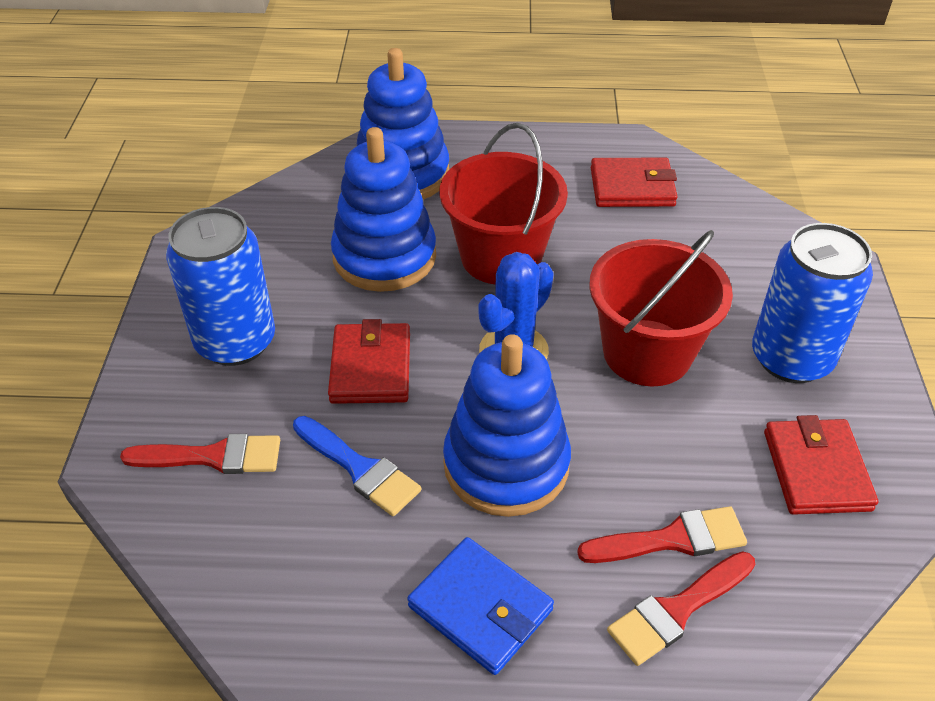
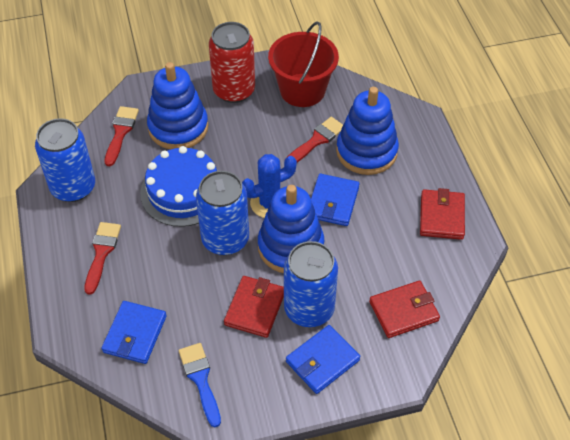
blue cake: none = 0 -> [140,146,218,227] = 1
blue can: [166,207,275,366] [752,223,873,383] = 2 -> [35,118,95,202] [196,171,249,255] [284,241,338,327] = 3
blue wallet: [407,537,554,675] = 1 -> [101,301,167,364] [286,325,360,394] [311,174,360,226] = 3
red bucket: [440,123,568,285] [589,230,733,386] = 2 -> [268,21,339,107] = 1
red can: none = 0 -> [209,22,255,103] = 1

